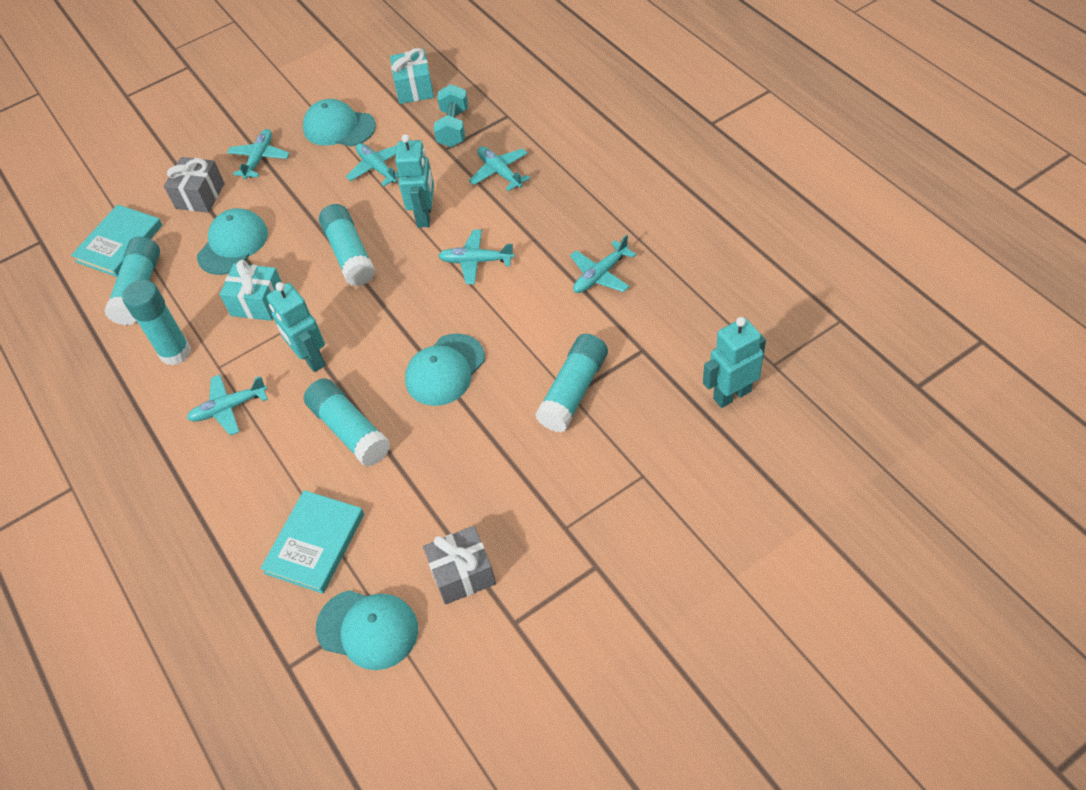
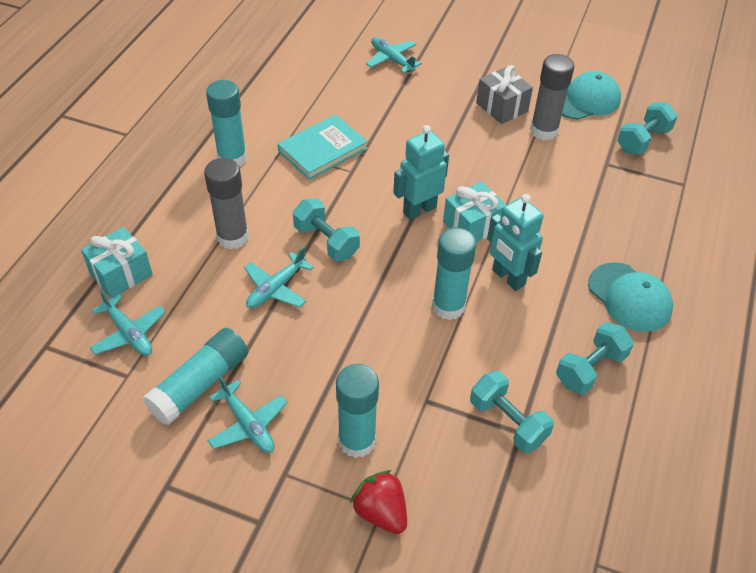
grey gift: [164,157,225,213] [423,526,496,605] = 2 -> [476,65,533,124] = 1
grey glue stick: none = 0 -> [204,158,249,249] [530,54,574,141] = 2
red strawberry: none = 0 -> [350,470,407,534] = 1
turquoise book: [71,204,162,277] [260,490,364,594] = 2 -> [277,114,368,180] = 1
turquoise cap: [197,208,268,275] [303,99,376,146] [316,590,418,670] [405,333,485,406] = 4 -> [562,71,621,120] [588,262,673,332] = 2
turquoise dumbbell: [434,84,468,147] = 1 -> [293,198,360,261] [470,371,554,453] [556,322,634,394] [617,102,678,155] = 4
turquoise glue stick: [104,237,160,325] [122,280,191,365] [304,378,390,467] [319,204,375,286] [535,334,608,433] = 5 -> [143,328,248,425] [206,80,247,166] [336,364,379,458] [432,228,476,320] = 4
turquoise plane: [187,374,268,436] [227,129,290,179] [346,143,399,186] [438,230,515,284] [469,146,530,191] [570,235,636,293] = 6 -> [90,290,166,356] [208,376,288,453] [244,247,314,308] [366,37,422,73] = 4
turquoise robot: [267,282,325,372] [395,134,434,228] [703,317,766,408] = 3 -> [393,125,449,220] [487,194,543,291] = 2

